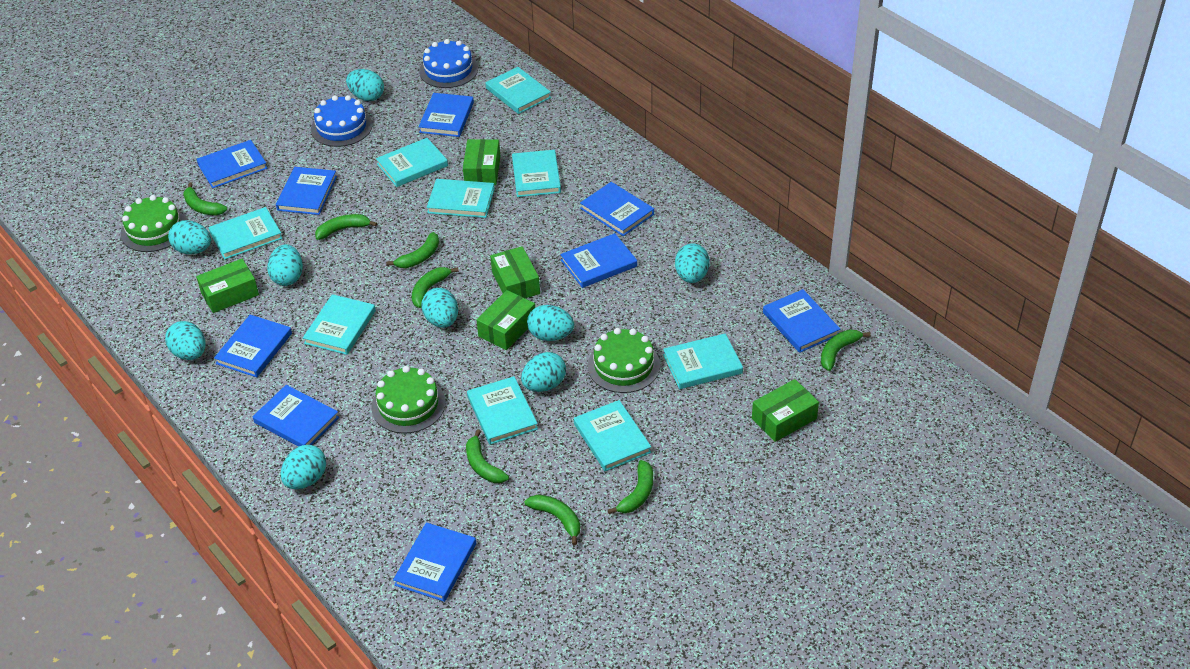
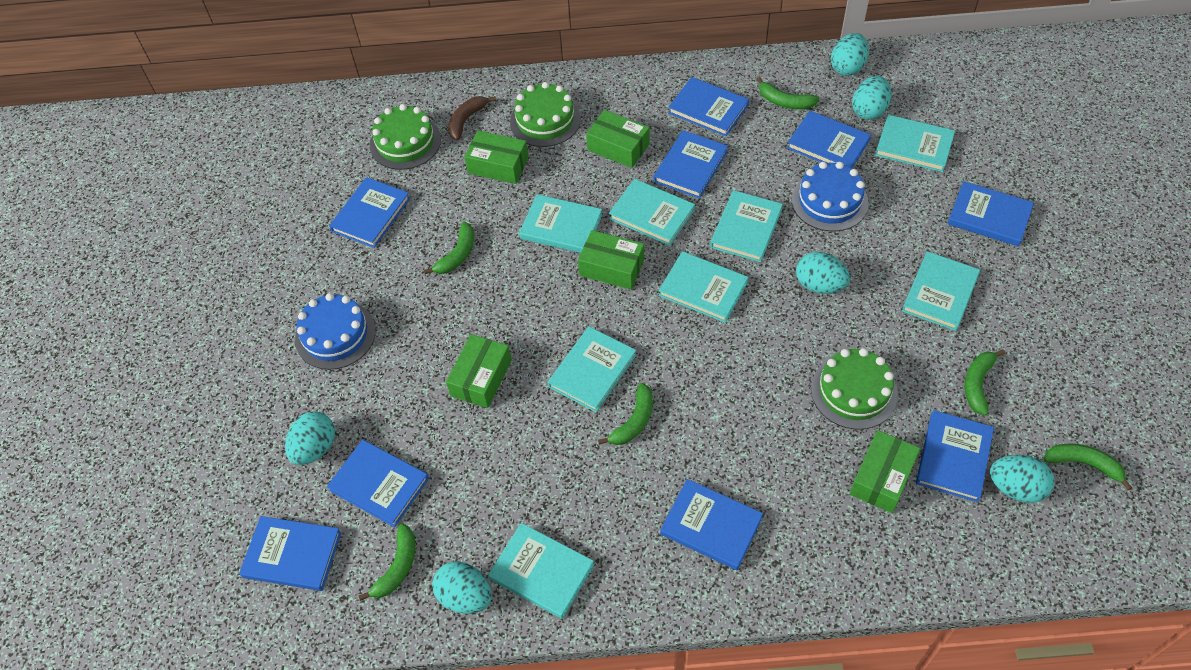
brown banana: none = 0 -> [449,96,496,141] = 1
green banana: [183,182,227,215] [315,214,377,240] [386,232,439,268] [412,267,459,308] [466,429,509,483] [524,495,580,545] [608,460,653,514] [821,329,871,371] = 8 -> [359,523,415,601] [424,222,474,274] [598,383,653,445] [757,77,819,109] [965,349,1006,416] [1043,444,1132,490] = 6
turquoise book: [208,207,283,259] [303,294,376,355] [376,138,448,187] [427,179,495,218] [467,376,538,445] [485,67,551,114] [512,150,561,197] [574,400,651,471] [663,333,743,389] = 9 -> [488,523,594,619] [519,194,602,253] [548,327,636,413] [609,179,695,246] [659,251,748,323] [710,190,783,262] [875,115,955,172] [902,251,980,331] = 8
turquoise egg: [165,321,205,360] [168,220,211,254] [267,244,303,286] [281,445,326,489] [346,69,384,101] [421,288,458,328] [521,352,566,392] [527,305,574,341] [675,243,710,283] = 9 -> [285,411,335,465] [432,561,492,614] [796,252,850,294] [831,33,869,76] [852,76,891,120] [990,455,1055,503] = 6

